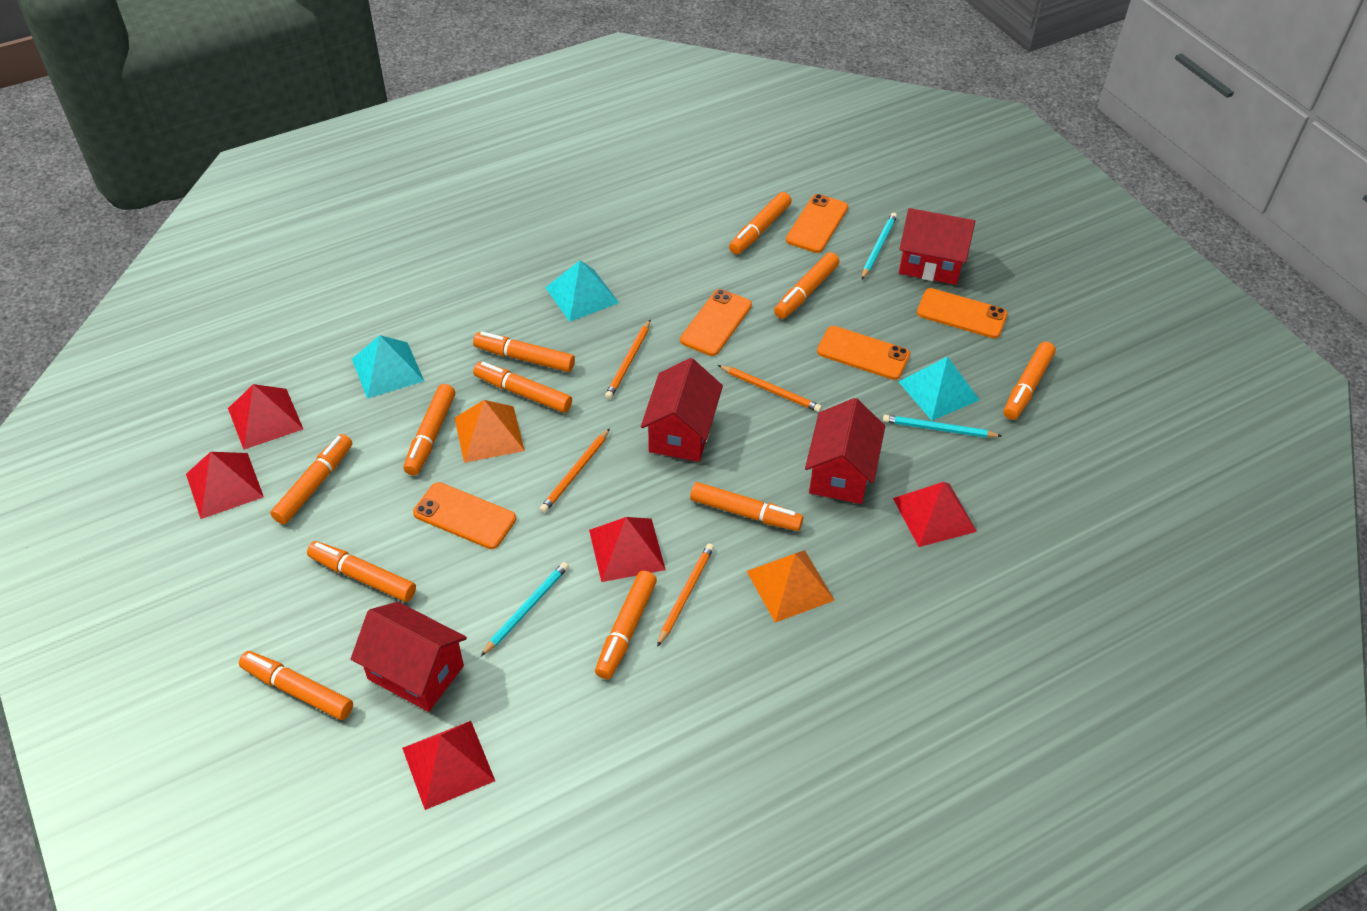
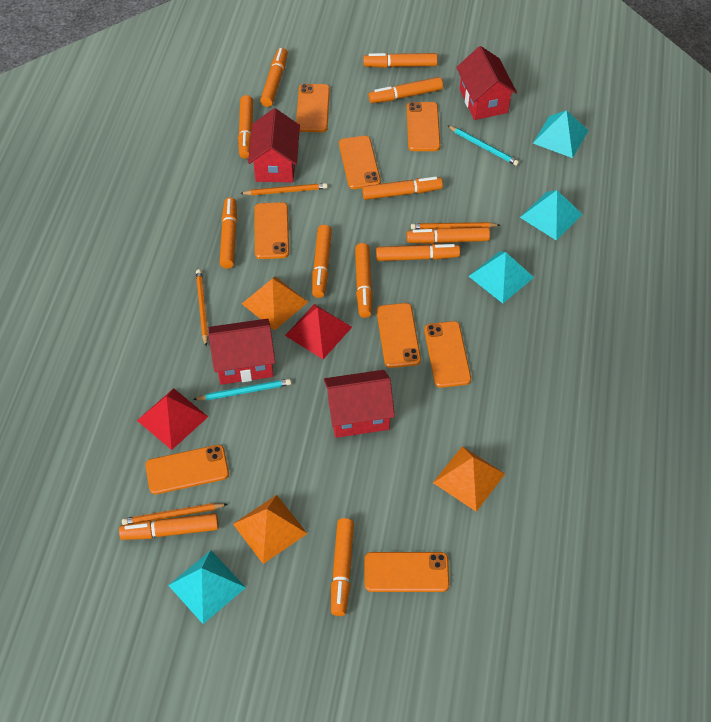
orange marker: [239,651,353,720] [270,434,352,524] [307,541,416,602] [403,384,455,476] [473,332,575,372] [473,362,572,413] [595,571,657,679] [690,482,803,531] [729,192,792,255] [774,252,840,319] [1004,342,1056,420] = 11 -> [119,513,219,540] [220,197,237,269] [238,95,253,159] [260,48,288,107] [312,225,332,298] [331,518,354,616] [355,243,373,318] [362,177,443,200] [363,53,438,68] [369,77,443,103] [376,244,460,261] [407,227,490,244] = 12
orange phone: [413,482,516,549] [680,289,752,356] [786,194,848,253] [817,326,910,380] [917,288,1008,338] = 5 -> [145,445,229,494] [254,202,289,259] [296,84,330,132] [339,136,381,189] [364,552,449,592] [377,303,421,368] [407,102,440,151] [424,321,471,388] = 8
orange pyramid: [455,400,525,463] [747,550,835,623] = 2 -> [233,495,307,564] [242,276,308,330] [433,446,505,512] = 3
red pyramid: [186,452,264,519] [228,384,303,450] [402,721,495,810] [589,517,666,582] [893,482,977,547] = 5 -> [137,388,208,450] [285,304,352,359] = 2
turquoise pencil: [481,562,569,656] [862,213,897,279] [883,415,1002,438] = 3 -> [193,379,291,401] [447,125,519,166] = 2
turquoise pyramid: [352,335,424,399] [545,260,619,322] [899,356,980,421] = 3 -> [168,550,246,624] [469,251,534,303] [520,190,582,241] [533,110,589,158] = 4

